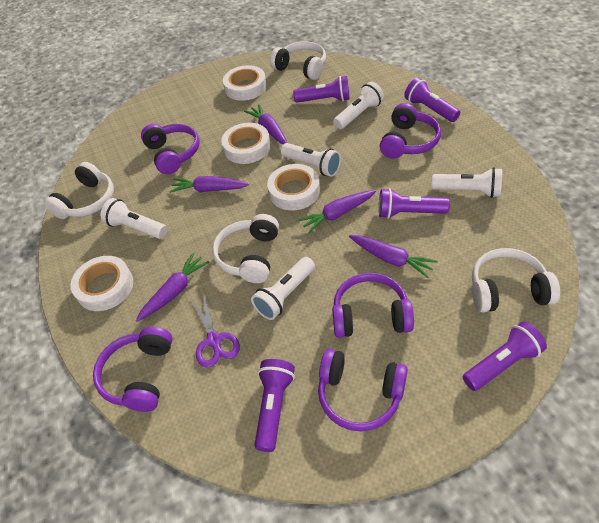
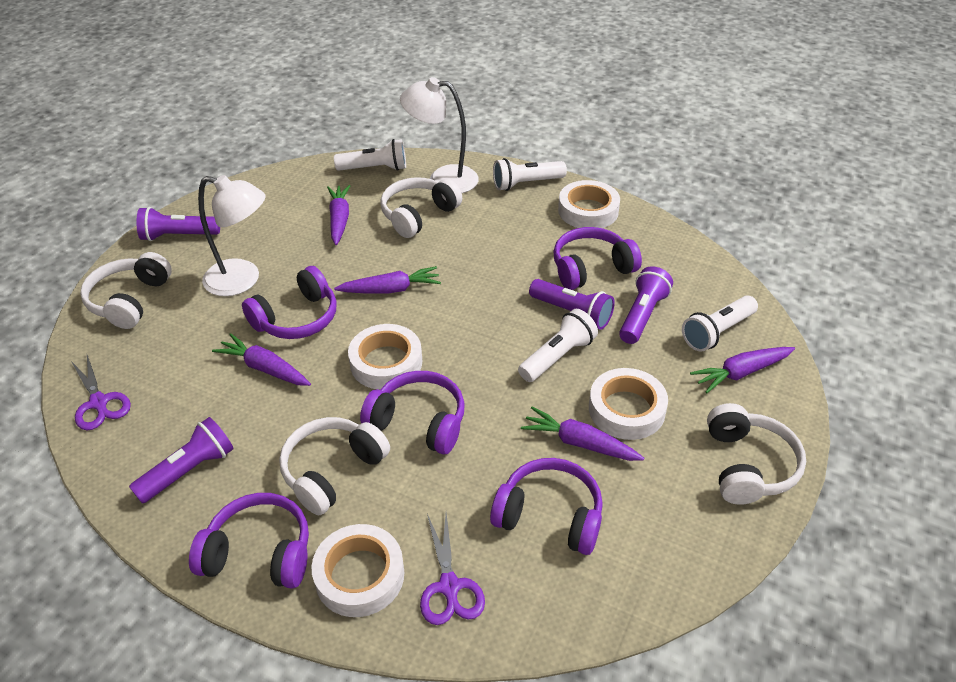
purple flashlight: [254,359,295,452] [293,76,350,103] [379,188,450,219] [404,78,460,122] [463,321,547,391] = 5 -> [129,417,234,503] [136,207,220,241] [529,279,615,330] [619,266,673,344] = 4
purple scissors: [191,292,240,367] = 1 -> [71,355,131,430] [420,513,485,625] = 2
white flashlight: [101,198,167,239] [251,257,315,320] [281,143,341,177] [333,82,384,129] [432,168,502,198] = 5 -> [334,139,406,171] [493,158,567,191] [518,309,598,382] [682,295,758,352] = 4
white lamp: none = 0 -> [198,175,266,296] [400,77,479,193] = 2

